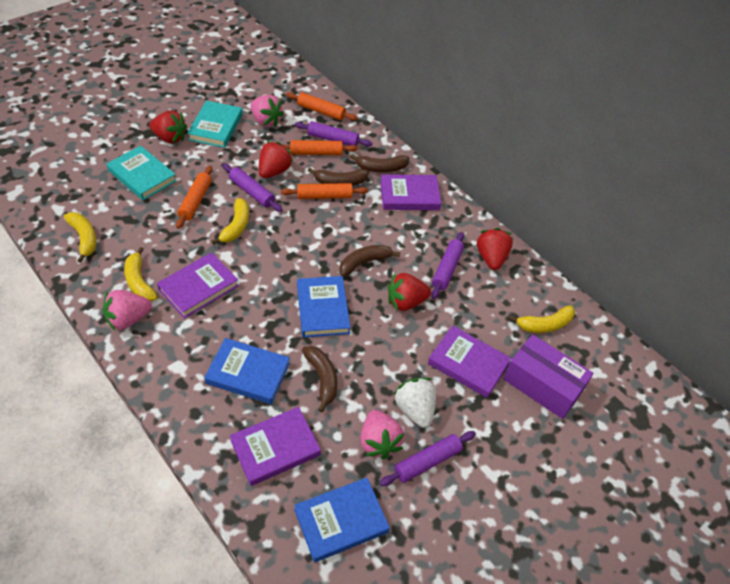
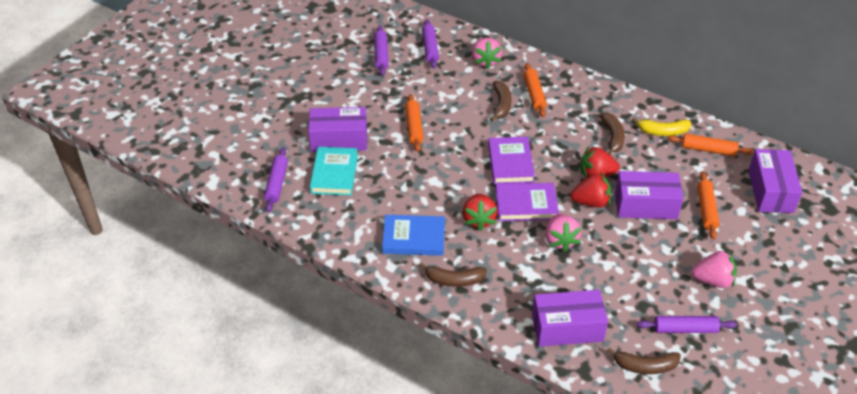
blue book: [204,338,290,404] [294,478,390,562] [297,276,351,338] = 3 -> [382,215,445,256] = 1
purple book: [157,252,239,319] [230,407,321,486] [380,174,441,210] [428,325,511,398] = 4 -> [488,137,535,184] [496,183,559,221] = 2
purple box: [503,334,593,419] = 1 -> [308,107,367,152] [532,290,608,347] [615,171,683,219] [749,149,802,213] = 4
red strawberry: [149,111,187,144] [259,141,294,178] [388,273,431,311] [477,228,513,270] = 4 -> [462,194,498,231] [570,173,611,208] [581,147,620,178] = 3
turquoise book: [107,146,177,200] [187,101,243,148] = 2 -> [310,147,358,196] = 1
white strawberry: [393,378,436,428] = 1 -> none = 0
yellow banana: [64,212,96,263] [124,247,158,301] [211,198,249,245] [509,305,575,333] = 4 -> [631,118,691,136] = 1

